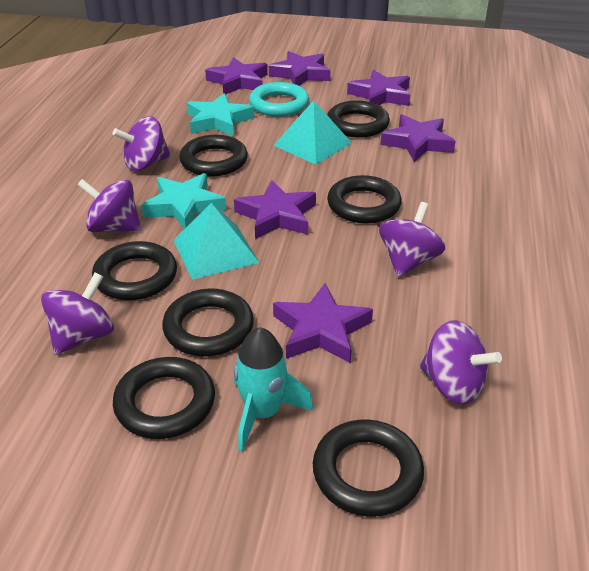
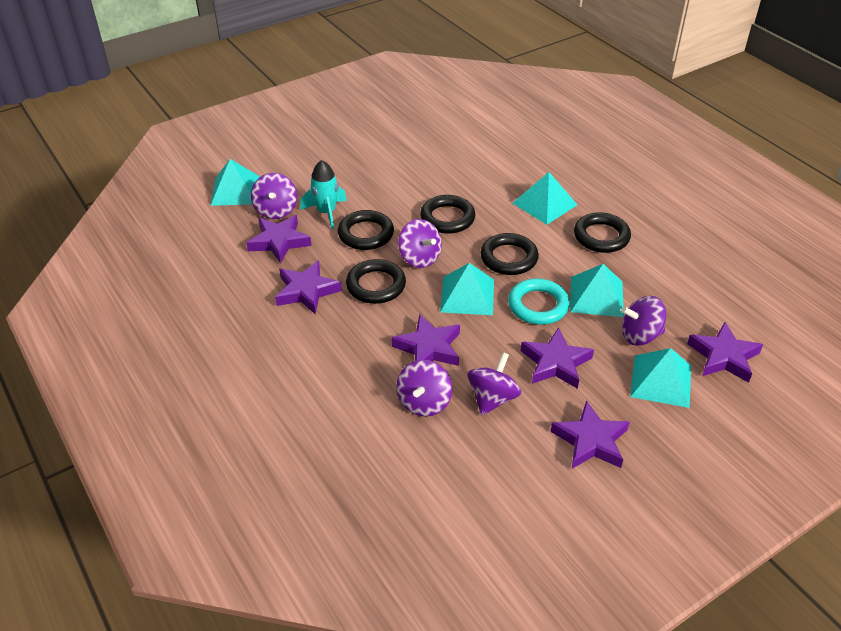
black ring: [92,241,177,300] [113,357,215,439] [162,288,254,356] [179,135,248,176] [313,419,424,517] [327,101,390,138] [327,175,402,224] = 7 -> [338,210,394,250] [346,259,406,304] [420,195,476,234] [480,233,539,275] [574,212,631,253] = 5
turquoise pyramid: [173,203,259,280] [274,100,352,165] = 2 -> [210,159,260,206] [440,263,494,315] [512,172,577,225] [570,264,624,317] [630,348,691,408] = 5
turquoise star: [141,173,226,229] [187,93,254,136] = 2 -> none = 0

